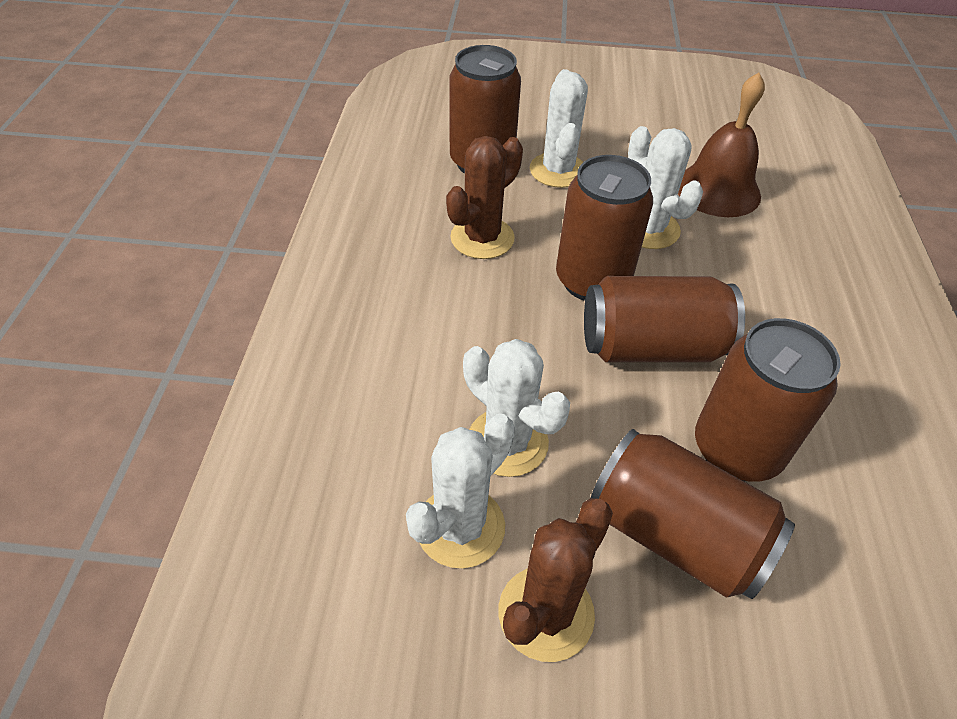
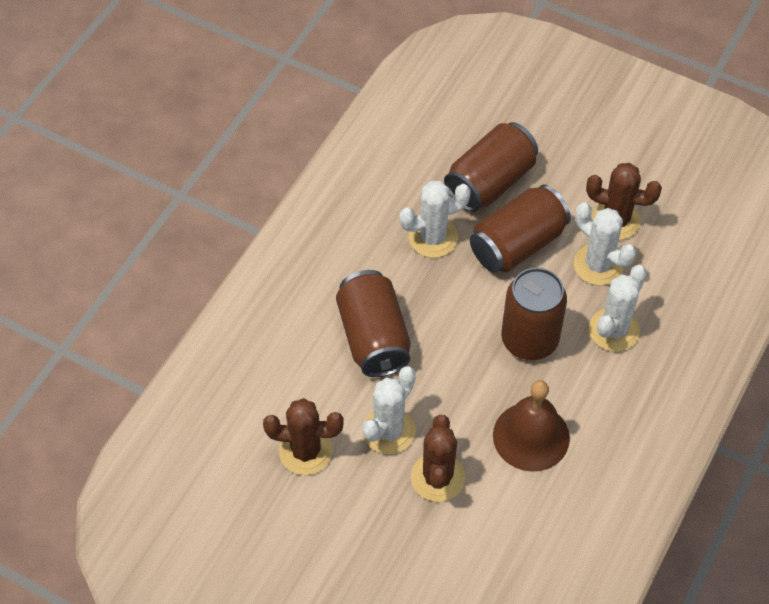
brown cactus: [446,136,523,259] [499,498,613,662] = 2 -> [263,398,344,475] [411,415,465,502] [586,163,662,240] = 3
brown can: [449,45,521,174] [556,155,653,301] [584,276,745,362] [591,429,795,599] [695,318,841,482] = 5 -> [336,270,411,377] [444,122,538,212] [470,184,571,273] [501,267,567,360] = 4

